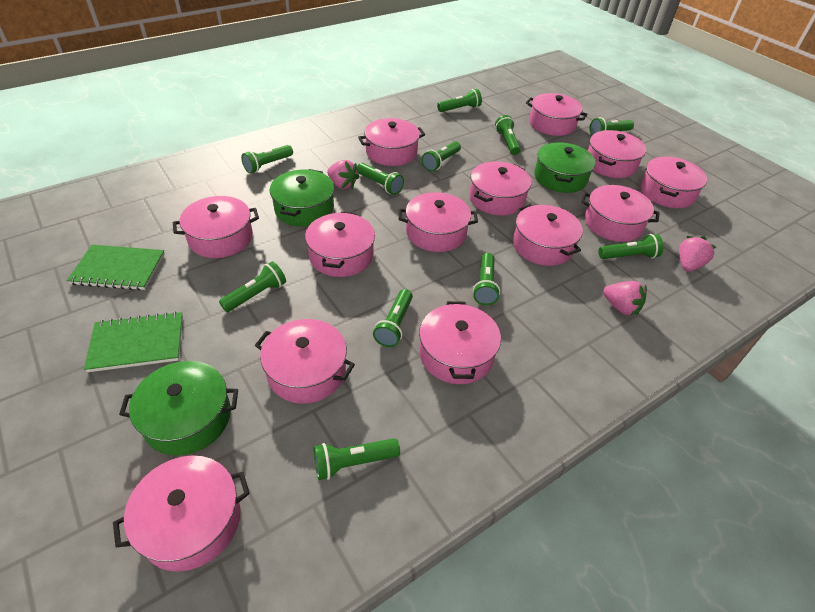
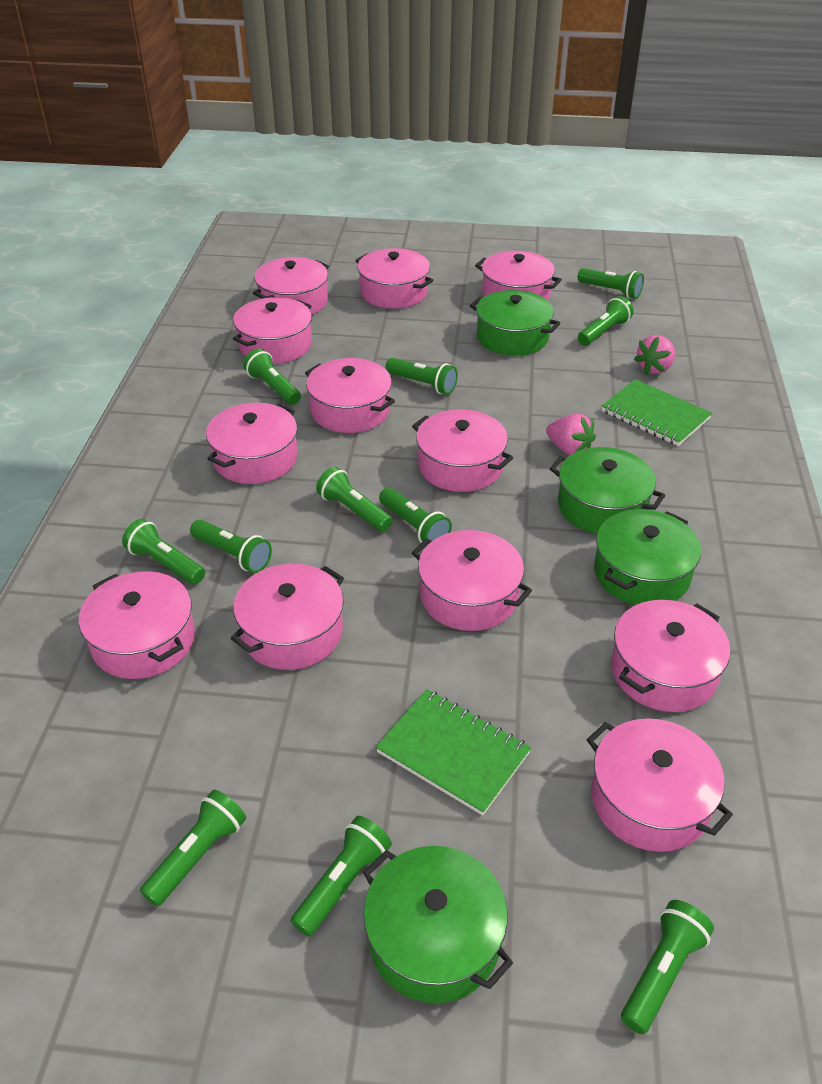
green pot: [119,361,238,455] [270,169,334,227] [534,142,595,193] = 3 -> [363,846,513,1003] [470,290,561,356] [550,447,665,534] [594,509,701,605] = 4
pink pot: [113,456,250,572] [173,196,259,258] [255,319,355,404] [305,211,375,277] [358,118,425,166] [399,192,478,252] [419,301,501,384] [469,161,531,216] [513,204,583,266] [526,93,588,136] [581,185,660,242] [588,130,646,178] [641,156,707,208] = 13 -> [79,571,195,679] [206,403,298,484] [230,564,344,670] [233,297,312,364] [253,257,329,315] [305,358,395,433] [355,248,434,309] [412,410,513,492] [412,530,532,631] [475,251,562,300] [587,718,733,852] [611,600,731,712] = 12
pink strawberry: [327,160,359,189] [603,281,647,316] [679,236,717,272] = 3 -> [546,414,596,456] [634,335,675,375] = 2

